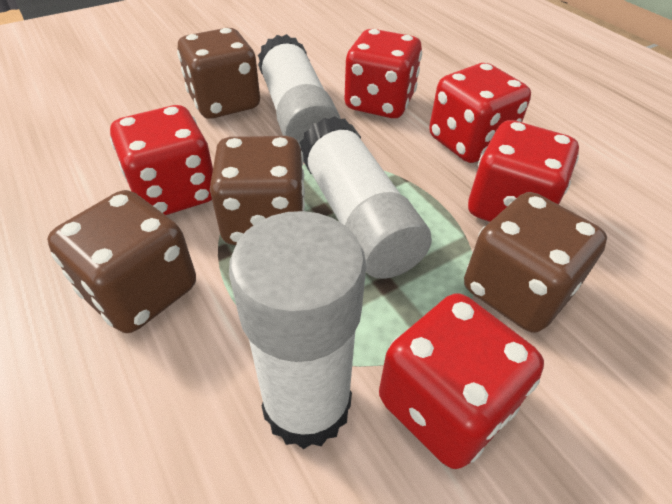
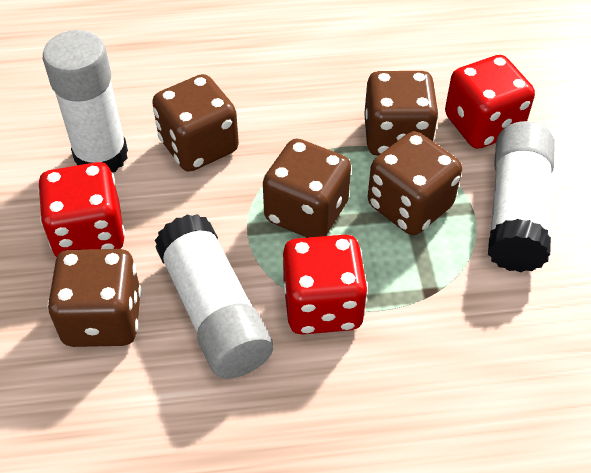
brown dice: [47,190,196,333] [177,28,260,119] [210,136,305,245] [464,192,607,333] = 4 -> [47,249,142,347] [152,74,239,172] [263,139,351,238] [364,71,439,156] [368,131,462,235] = 5
red dice: [110,105,213,215] [344,29,422,118] [379,293,544,469] [429,63,531,163] [468,120,579,222] = 5 -> [38,162,125,257] [283,235,368,335] [445,55,535,149] = 3

